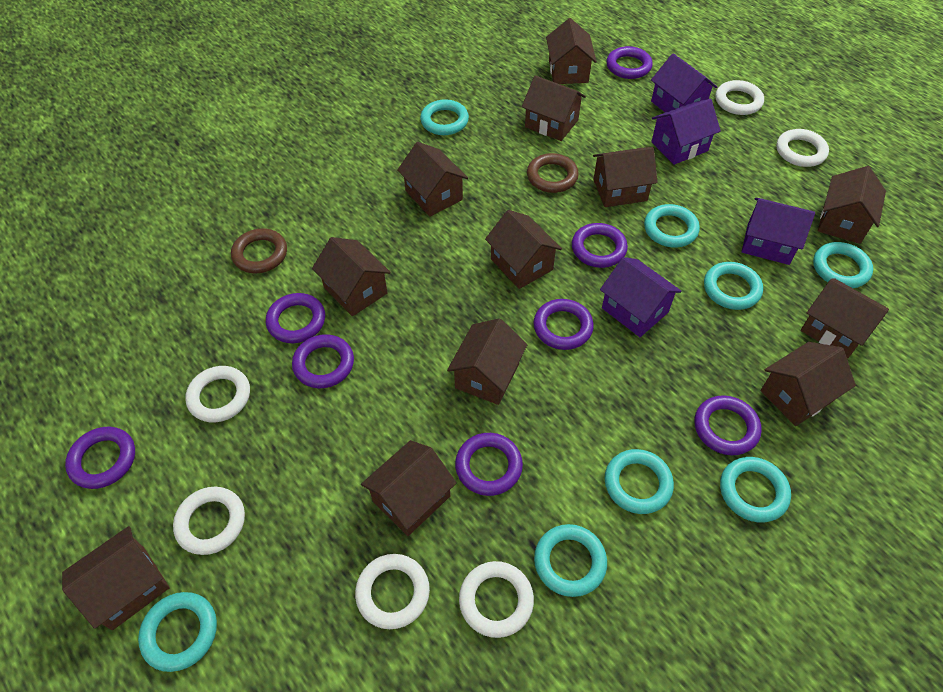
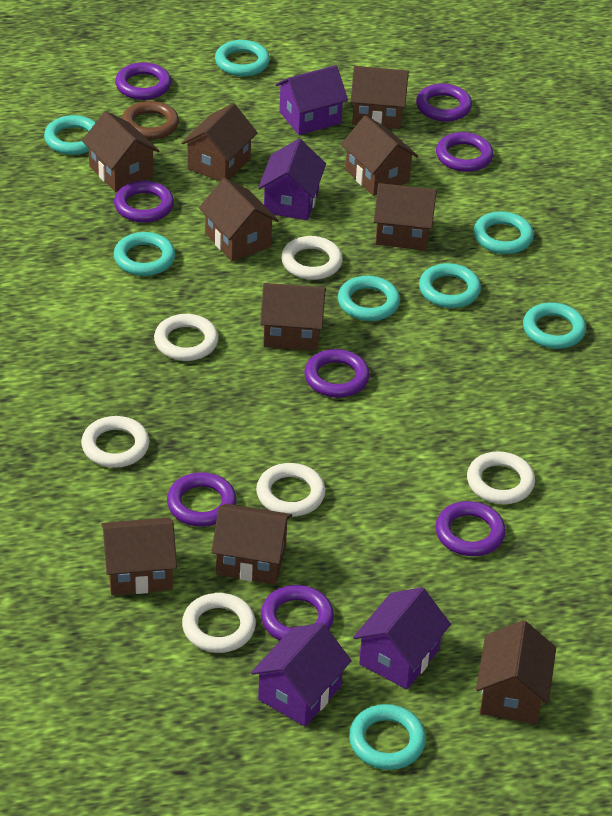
brown house: [62,526,170,630] [312,237,391,316] [361,440,457,536] [397,142,468,217] [447,318,527,405] [485,210,562,289] [522,75,586,141] [546,18,597,84] [593,147,658,207] [761,342,856,426] [801,278,889,359] [818,166,886,244] = 12 -> [82,111,159,192] [101,517,177,595] [181,103,258,181] [199,178,279,262] [211,504,292,584] [260,283,326,351] [341,115,418,196] [351,66,409,129] [374,183,437,250] [476,620,556,724] = 10
brown ring: [231,228,287,273] [527,153,579,193] = 2 -> [122,101,179,140] = 1

